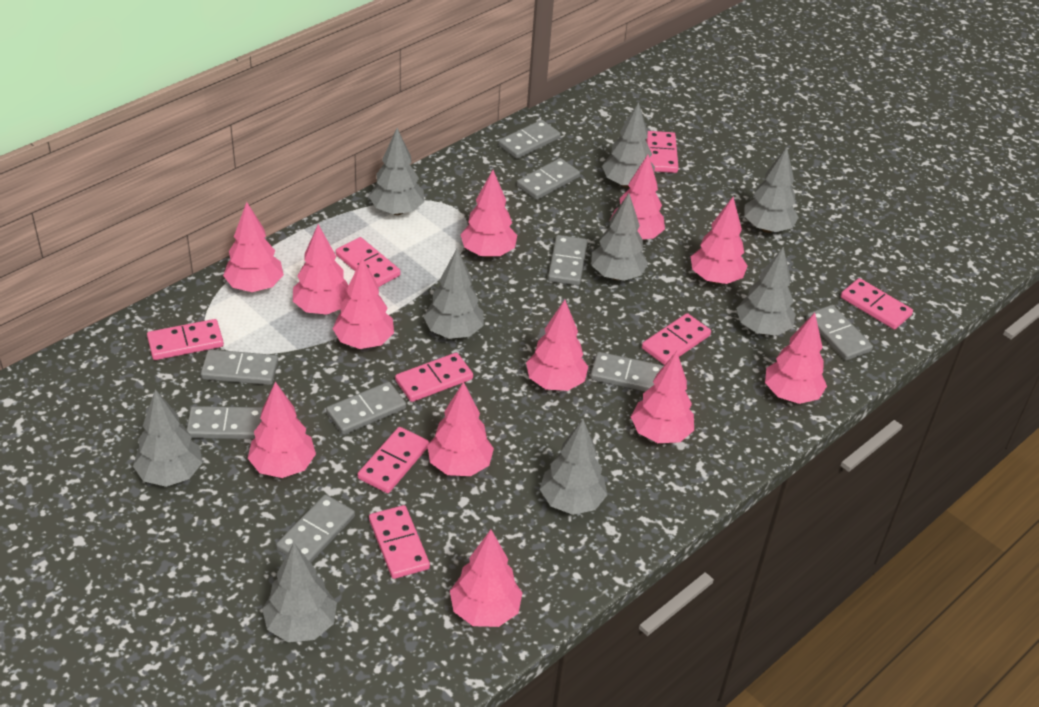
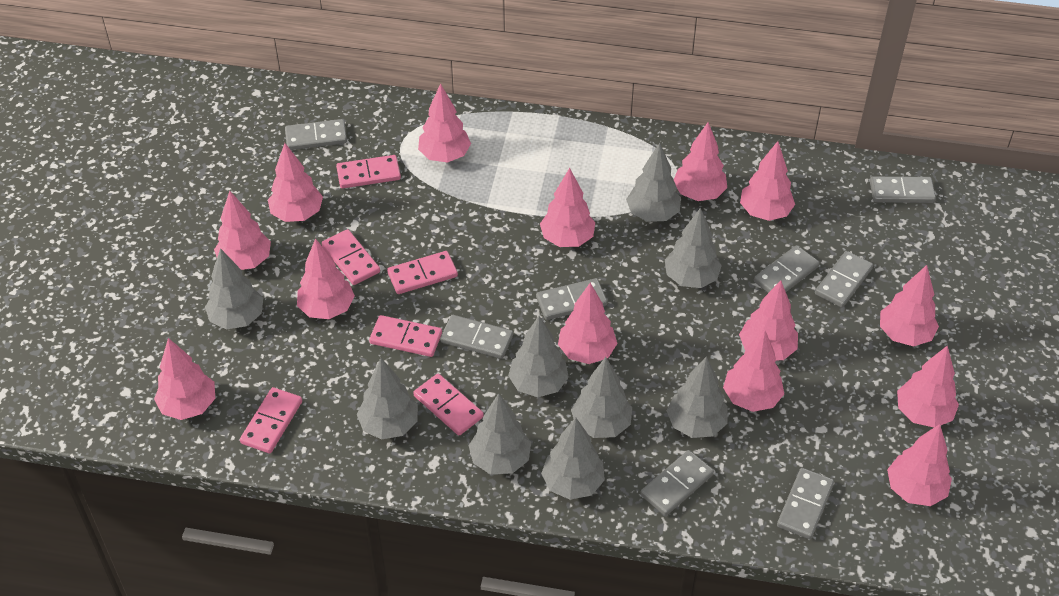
grey domino: [187,406,263,439] [201,349,278,385] [276,494,355,563] [326,382,406,435] [498,120,561,159] [517,158,580,200] [548,235,588,285] [590,352,663,392] [806,305,873,361] = 9 -> [285,119,347,150] [440,315,513,359] [536,278,607,320] [640,450,714,516] [754,245,820,293] [777,468,834,539] [815,251,873,308] [870,176,936,203] = 8
pink domino: [147,319,224,360] [336,237,401,287] [358,427,429,493] [369,505,430,579] [395,353,473,402] [642,313,711,365] [646,131,679,173] [841,278,913,329] = 8 -> [240,387,302,453] [322,229,380,285] [336,155,401,188] [369,315,442,357] [387,251,458,294] [413,374,484,436] = 6
pink tree: [223,202,284,292] [248,382,316,478] [293,224,349,315] [332,258,394,349] [427,382,494,476] [450,530,522,627] [460,170,517,257] [526,300,588,391] [611,155,665,239] [631,351,694,443] [691,197,748,284] [765,313,827,404] = 12 -> [154,338,215,420] [214,191,271,270] [268,143,323,222] [297,238,355,319] [418,83,471,163] [540,168,595,247] [558,283,618,364] [674,122,727,201] [723,330,784,412] [739,281,798,360] [740,141,795,221] [880,265,939,346] [887,424,952,506] [897,346,959,427] = 14

